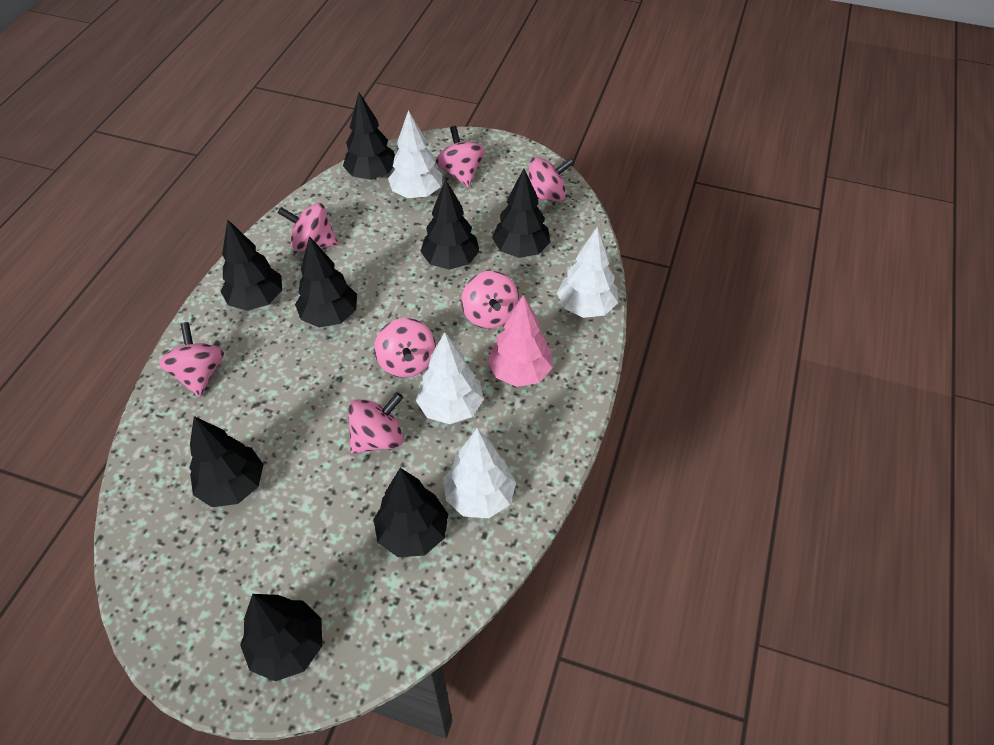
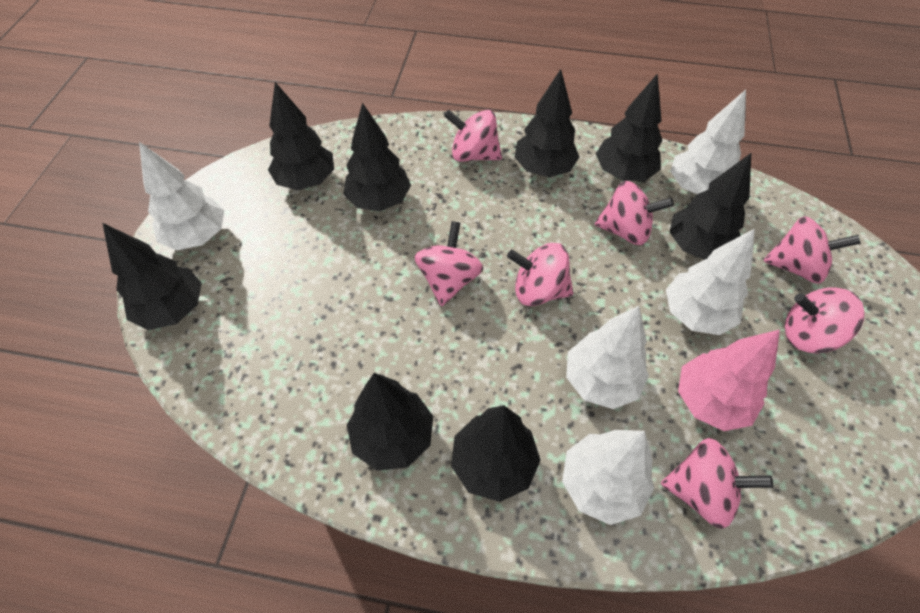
white tree: [388,110,443,198] [416,332,484,424] [444,428,516,518] [557,227,618,318] = 4 -> [139,142,224,250] [562,430,654,525] [566,306,649,409] [666,229,755,335] [670,90,746,194] = 5

